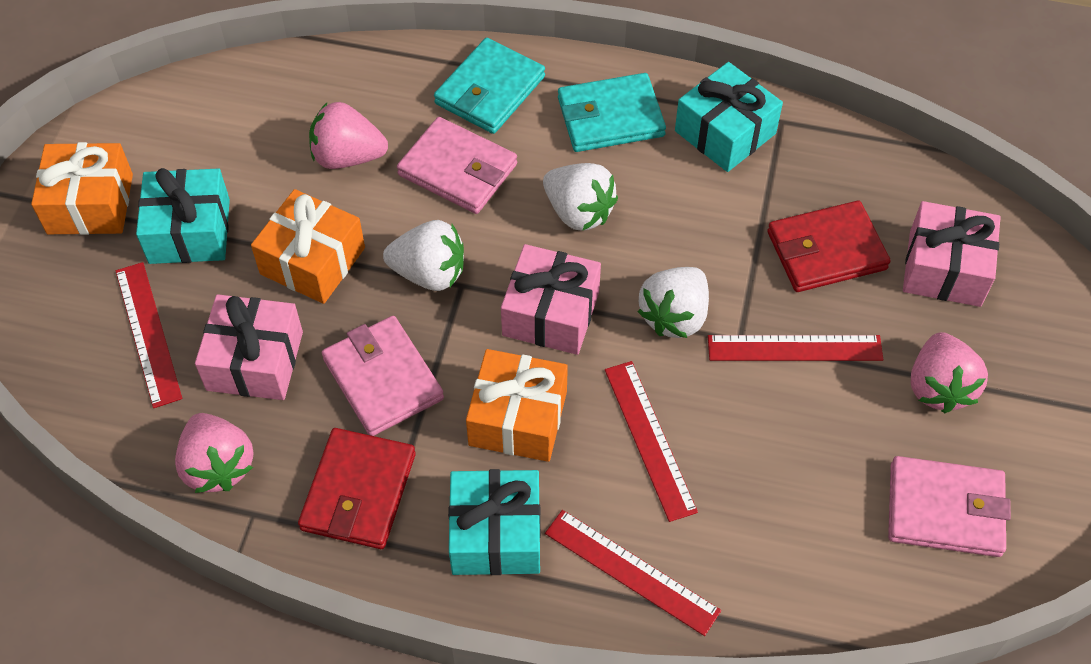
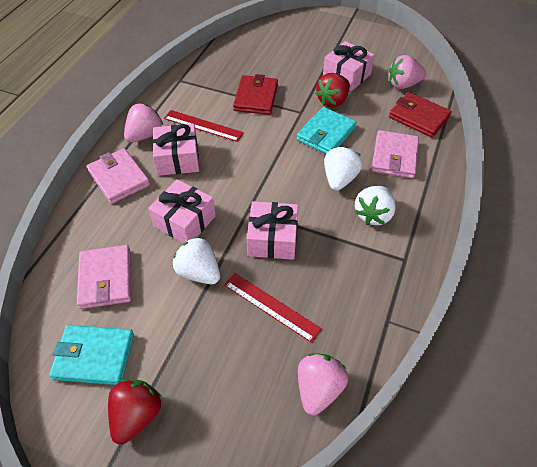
orange gift: [31,142,133,235] [251,189,365,304] [466,349,568,462] = 3 -> none = 0
pink gift: [195,294,303,400] [501,244,601,355] [903,201,1001,307] = 3 -> [148,179,216,243] [152,124,199,176] [247,201,298,260] [323,41,375,91] = 4
red ruler: [116,262,182,408] [545,510,721,636] [605,361,698,522] [708,335,884,361] = 4 -> [164,110,244,142] [224,273,322,343] = 2
red strawberry: none = 0 -> [108,380,161,445] [315,73,350,107] = 2
turquoise gift: [136,168,230,264] [448,469,541,575] [675,62,783,172] = 3 -> none = 0

